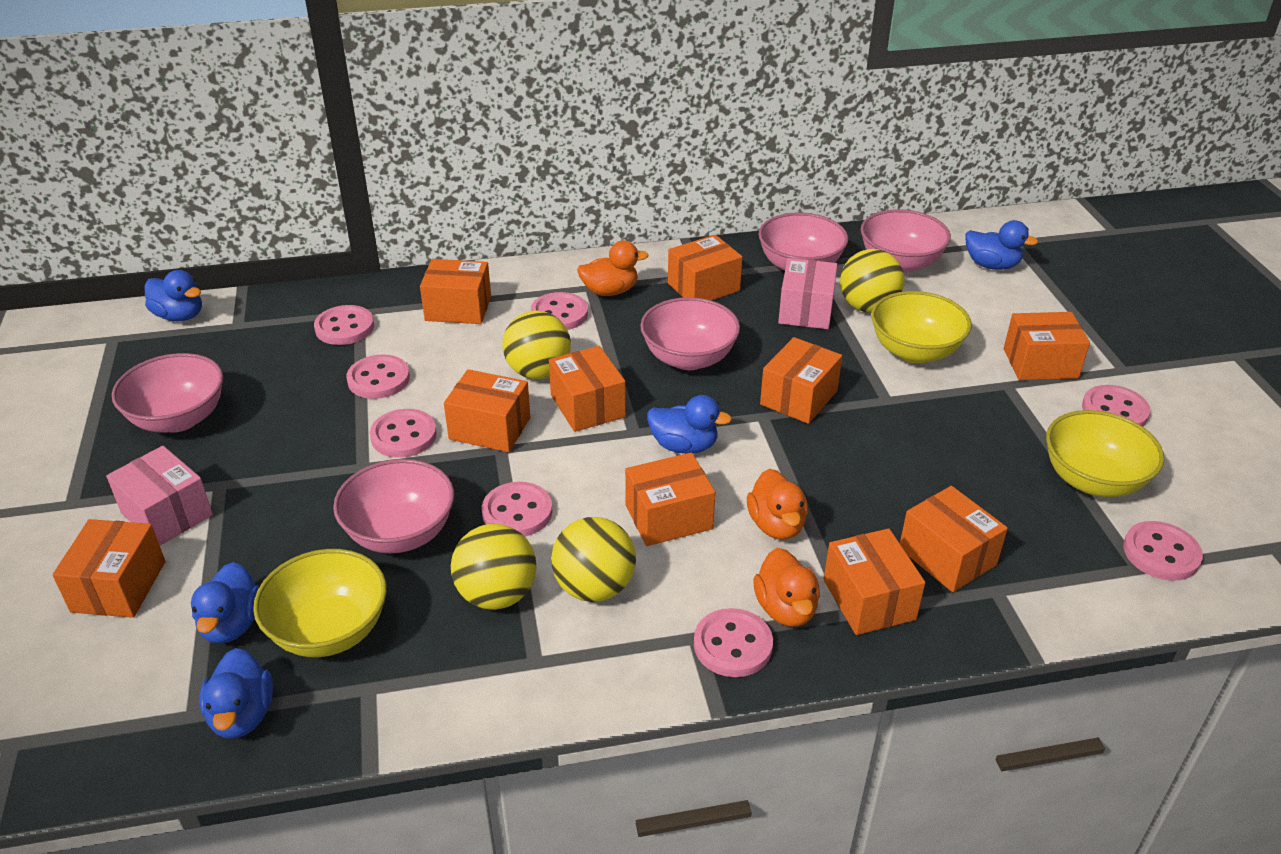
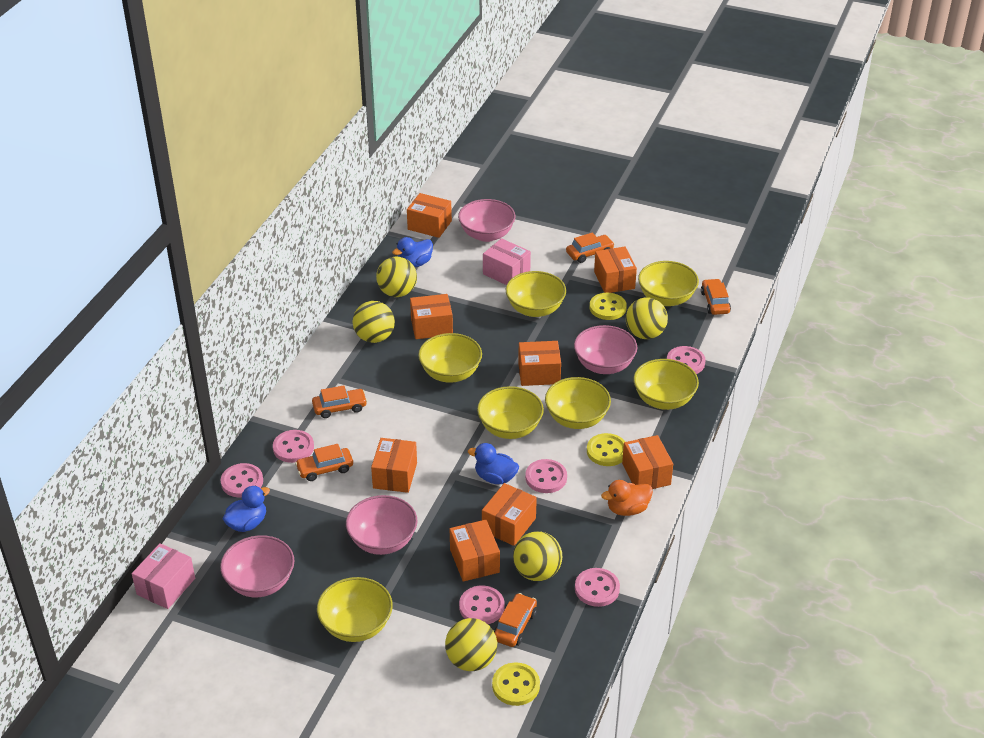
blue duck: [145,270,202,321] [191,562,259,644] [199,648,273,739] [647,395,732,454] [965,220,1038,270] = 5 -> [223,486,270,532] [392,237,433,267] [468,443,519,484] = 3
orange box: [52,519,165,618] [420,259,491,324] [444,369,530,452] [549,346,626,432] [625,452,715,546] [668,235,742,301] [760,337,842,424] [824,528,925,635] [900,486,1008,592] [1004,312,1090,380] = 10 -> [371,438,417,493] [407,193,452,238] [410,294,453,339] [450,520,500,582] [482,483,537,546] [518,341,561,386] [594,247,637,293] [622,435,673,489] = 8
orange car: none = 0 -> [295,444,353,481] [312,385,367,418] [494,593,537,647] [566,232,615,263] [701,279,731,315] = 5
orange duck: [577,240,649,296] [747,469,808,539] [754,548,820,627] = 3 -> [601,480,653,516] = 1
pink bowl: [112,353,223,432] [333,459,454,553] [640,297,740,370] [758,213,848,270] [861,209,951,273] = 5 -> [220,535,294,597] [346,495,417,555] [458,199,516,242] [574,325,637,374] = 4
pink button: [314,305,374,345] [346,354,410,399] [370,409,437,458] [482,482,553,537] [531,292,588,330] [694,608,773,677] [1082,385,1150,427] [1123,521,1203,581] = 8 -> [221,463,263,497] [273,430,314,463] [459,586,504,624] [525,459,567,493] [575,568,620,607] [667,346,706,374] = 6
yellow ball: [451,524,537,610] [502,311,571,379] [551,517,636,602] [840,249,905,313] = 4 -> [352,301,395,343] [376,257,417,297] [445,618,497,671] [513,531,562,581] [626,297,668,339] = 5
yellow bowl: [253,549,387,657] [871,291,972,363] [1046,410,1164,497] = 3 -> [317,577,393,642] [418,333,482,383] [477,386,544,439] [506,271,566,317] [545,377,611,429] [633,359,699,410] [638,261,699,306] = 7
yellow button: none = 0 -> [492,662,540,706] [587,433,625,466] [590,293,627,320] = 3

